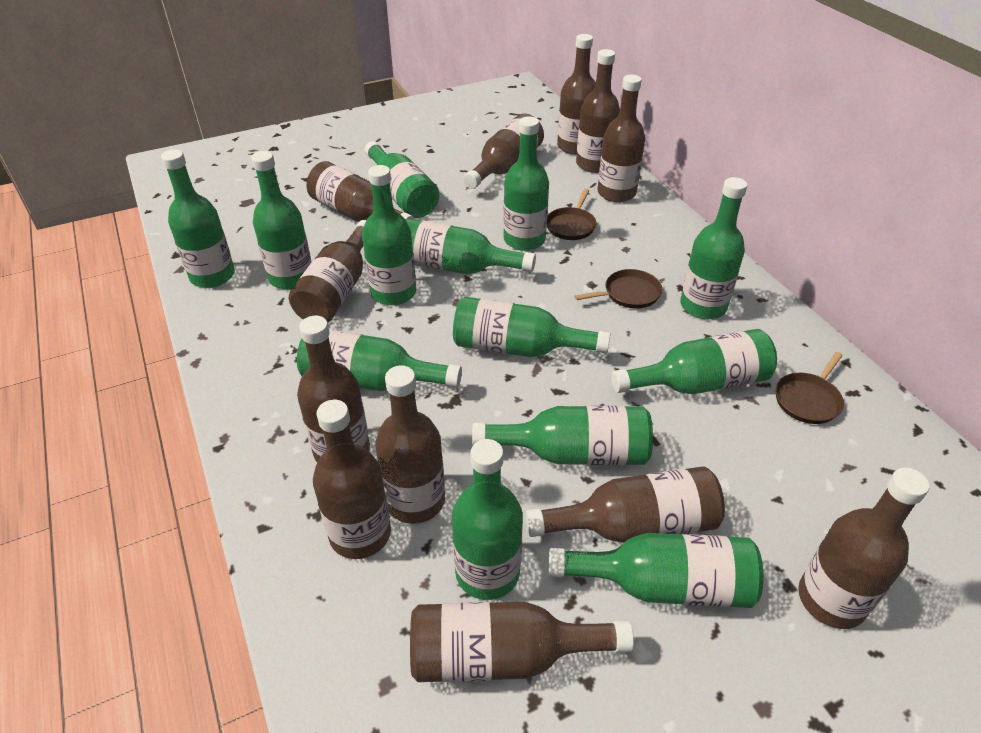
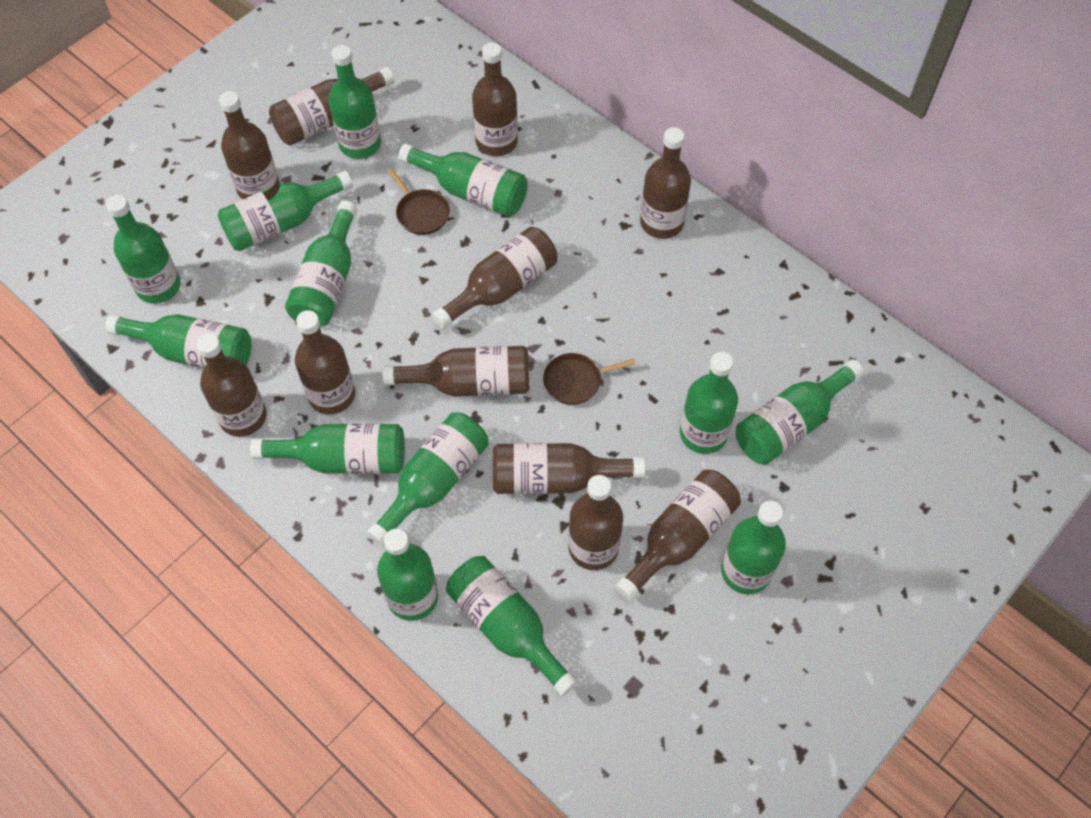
brown bottle: [289,220,366,322] [297,316,370,462] [307,161,414,222] [313,400,391,559] [375,366,445,524] [410,602,634,682] [463,114,544,189] [526,467,725,543] [557,34,596,155] [576,49,620,173] [598,75,645,202] [798,468,929,629] = 12 -> [197,334,266,437] [219,91,280,199] [269,67,395,146] [295,310,355,415] [382,346,529,397] [432,227,557,329] [472,42,518,156] [493,443,645,494] [568,475,623,570] [615,470,741,601] [640,127,691,239] = 11
brown pan: [547,189,596,240] [575,269,662,309] [776,352,844,424] = 3 -> [387,168,450,235] [543,353,636,405] = 2

